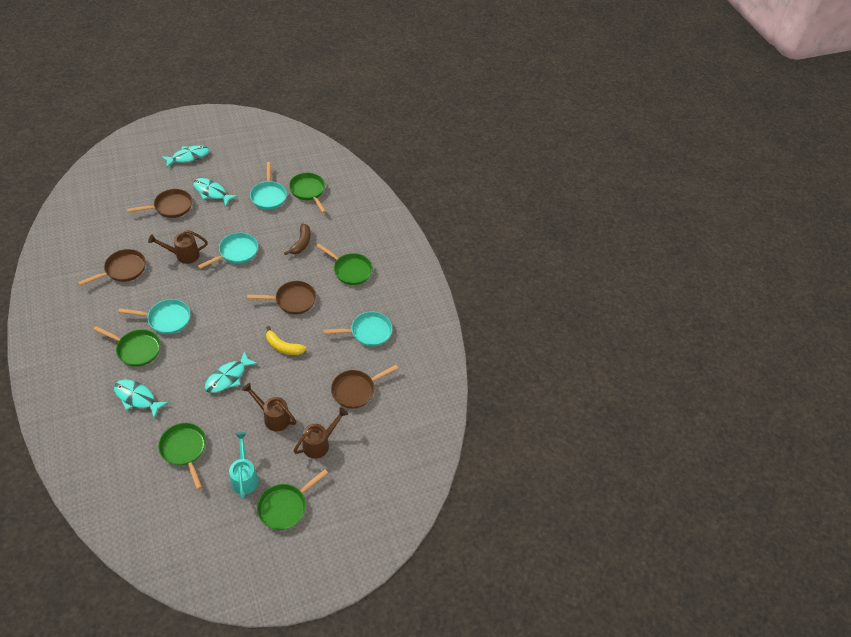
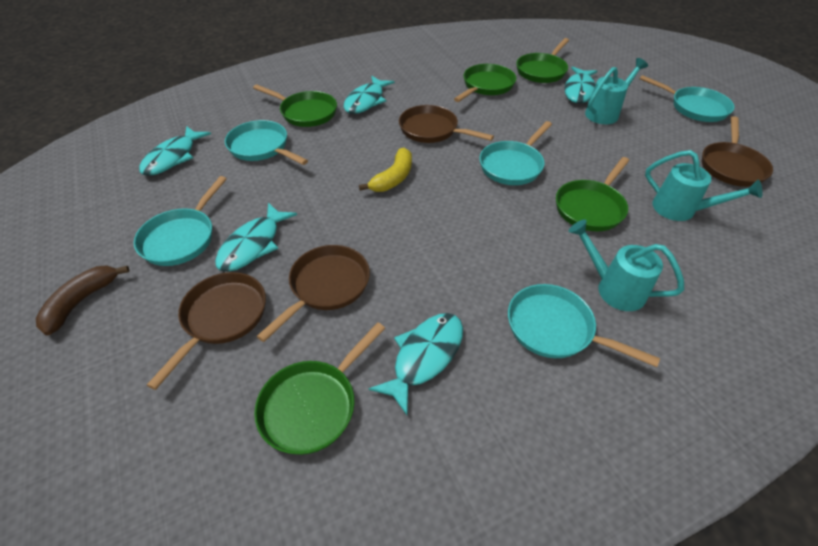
brown watering can: [148,230,208,264] [242,383,297,431] [293,407,348,459] = 3 -> none = 0
turquoise fish: [114,379,169,419] [161,145,209,168] [193,178,238,206] [205,351,258,393] = 4 -> [139,126,211,176] [215,203,297,272] [344,76,395,114] [369,313,463,415] [564,66,597,103] = 5
turquoise pan: [118,299,190,334] [198,232,258,269] [250,162,287,210] [323,311,392,346] = 4 -> [134,176,227,266] [225,120,308,165] [479,121,552,185] [508,284,660,367] [640,75,734,122] = 5
turquoise watering can: [229,432,259,499] = 1 -> [568,219,684,311] [585,58,648,124] [645,150,763,221] = 3

